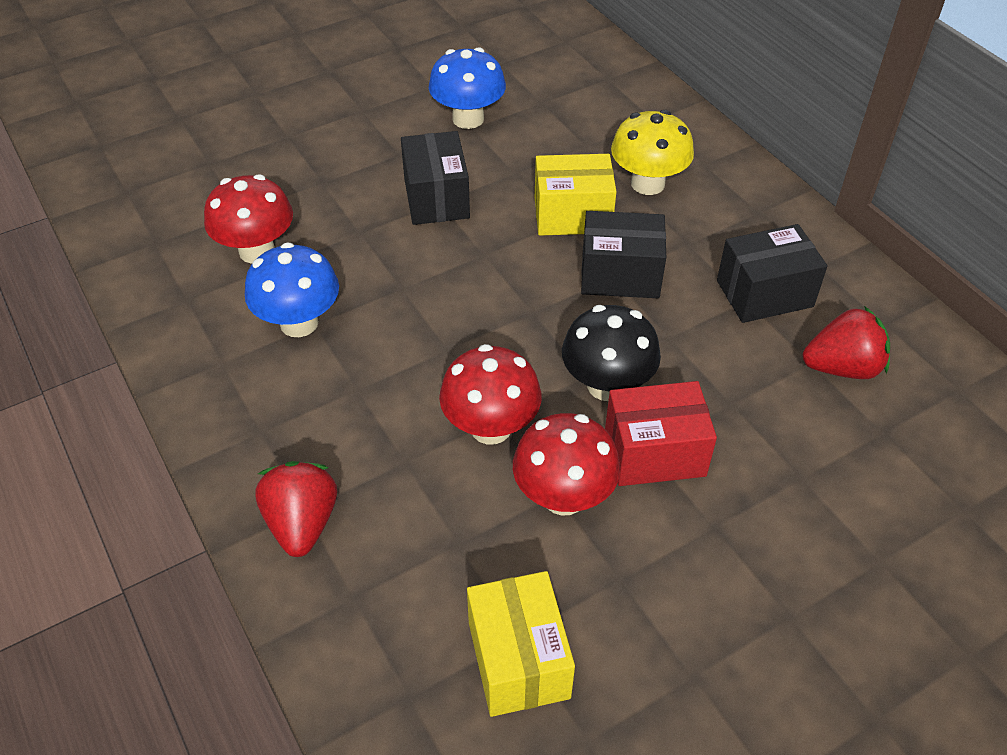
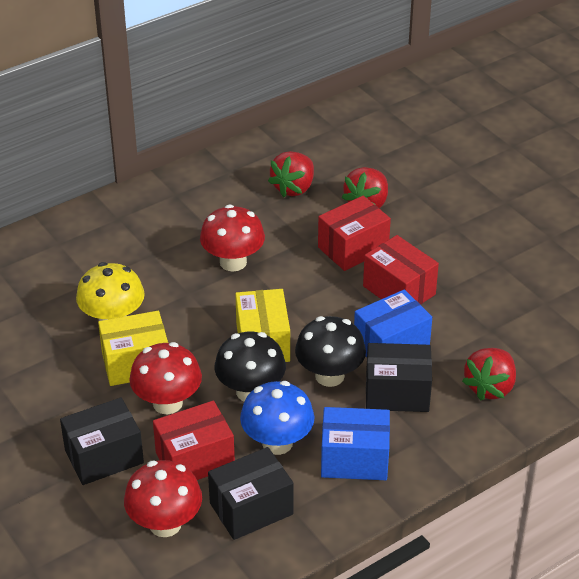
black mushroom: [562,305,661,401] = 1 -> [214,332,286,402] [295,316,366,387] = 2
blue box: none = 0 -> [321,407,390,480] [354,289,432,357] = 2
blue mushroom: [245,242,339,337] [429,47,506,129] = 2 -> [240,381,314,455] = 1
red box: [605,381,717,486] = 1 -> [153,401,235,480] [318,196,391,271] [363,235,439,304] = 3
red strawberry: [255,461,337,557] [803,306,890,379] = 2 -> [268,151,314,198] [342,167,388,208] [462,348,516,401] = 3

